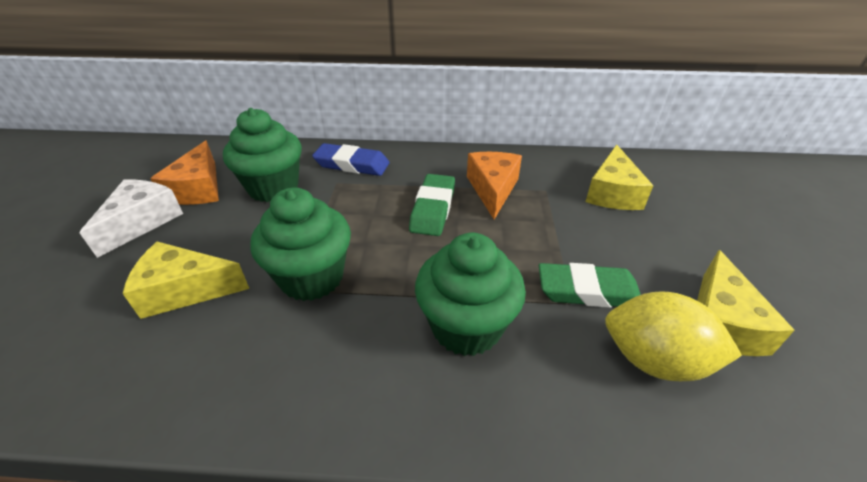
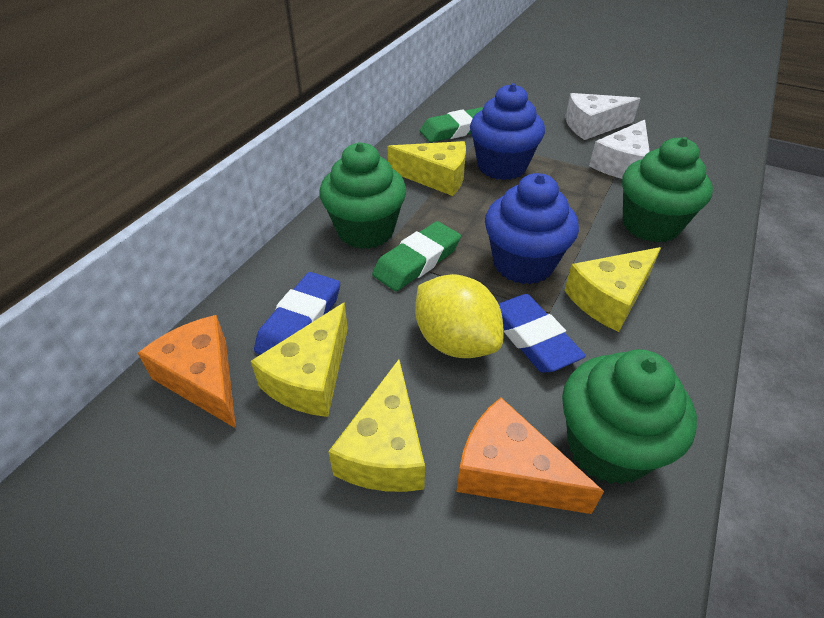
blue cupcake: none = 0 -> [470,83,545,180] [485,173,579,285] = 2
blue eraser: [312,143,390,176] = 1 -> [254,272,340,355] [499,294,586,373] = 2
white cheese: [79,179,183,258] = 1 -> [565,93,641,140] [589,120,650,179] = 2
yellow cheese: [122,241,250,319] [585,145,653,210] [697,250,795,356] = 3 -> [251,302,348,417] [328,359,425,492] [387,141,466,196] [564,247,661,332] = 4

